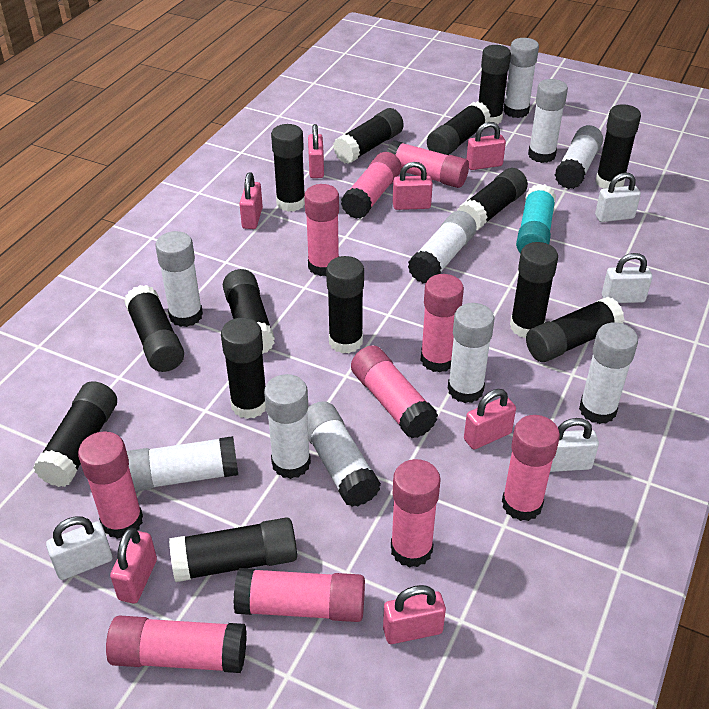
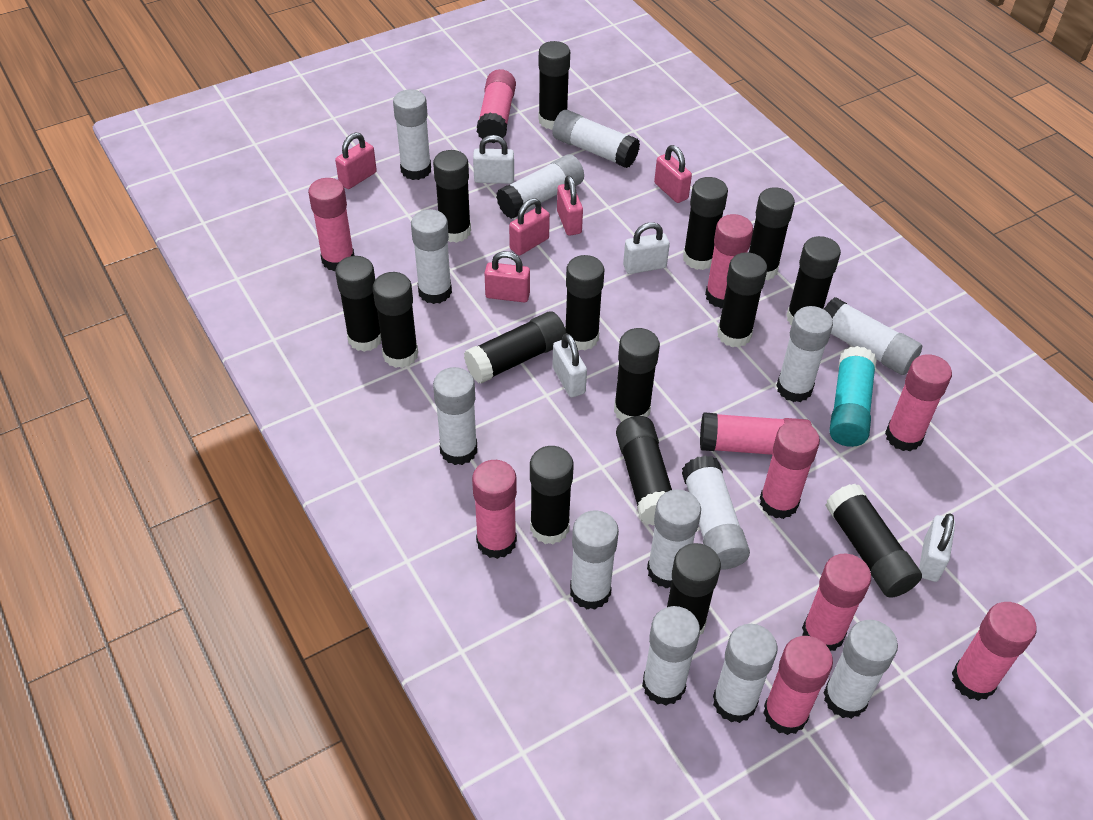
black glue stick: [33,381,117,487] [124,285,184,372] [169,517,297,582] [221,318,266,419] [223,269,275,354] [271,124,305,212] [326,256,364,353] [333,108,404,164] [427,101,490,155] [457,168,528,230] [479,45,511,124] [510,242,558,338] [526,297,624,362] [595,104,641,189] = 14 -> [335,256,381,352] [373,272,418,368] [433,150,471,243] [464,311,566,383] [530,446,574,544] [538,41,570,130] [565,255,604,351] [614,328,660,422] [616,416,672,525] [667,543,721,636] [683,177,728,270] [717,252,767,347] [749,187,795,280] [786,236,841,325] [826,484,922,598] = 15
pink padlock: [110,528,157,604] [239,172,263,229] [308,124,324,178] [383,585,446,644] [393,162,433,210] [464,389,516,449] [466,122,506,170] = 7 -> [335,132,377,189] [485,251,530,302] [509,198,550,256] [557,176,583,236] [654,145,692,203] = 5
white glue stick: [127,436,238,492] [155,231,203,327] [264,374,311,479] [307,401,381,507] [408,211,477,283] [448,303,494,403] [503,38,539,118] [528,79,568,163] [555,125,603,189] [579,322,638,424] = 10 -> [393,89,431,180] [411,209,452,304] [433,367,477,465] [496,154,584,219] [552,110,640,168] [570,510,619,610] [642,606,700,706] [647,489,701,589] [682,456,750,570] [713,624,777,723] [776,306,833,402] [823,620,898,719] [824,297,922,375] = 13

